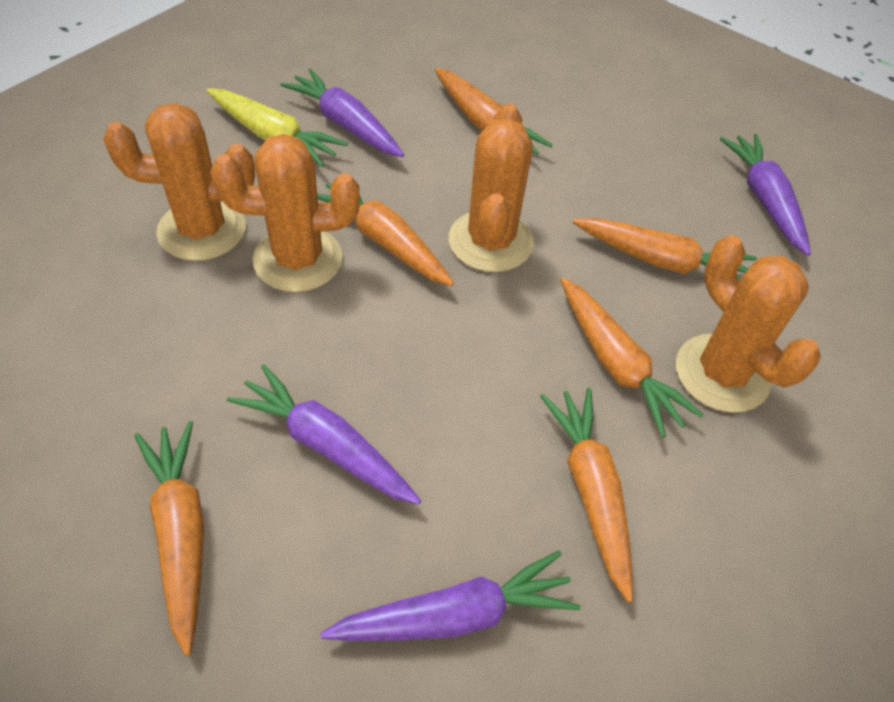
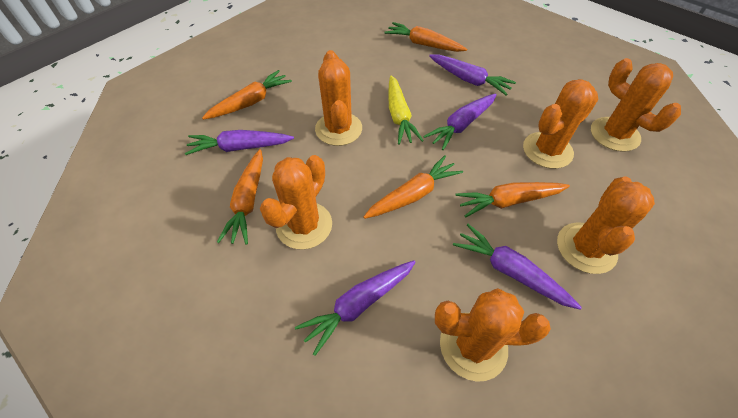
orange cactus: [103,103,255,261] [211,134,360,292] [449,104,534,272] [676,235,820,413] = 4 -> [260,155,332,250] [315,50,362,146] [435,288,551,382] [523,79,598,169] [557,176,655,274] [591,58,681,152] = 6
orange carrot: [134,421,205,656] [317,183,454,286] [435,68,553,155] [540,388,633,603] [560,278,704,438] [573,218,757,281] = 6 -> [202,70,292,120] [217,149,263,245] [363,155,463,219] [385,22,467,52] [456,182,570,218] = 5
purple carrot: [227,364,421,505] [280,68,404,157] [320,550,580,641] [720,134,811,256] = 4 -> [185,130,294,155] [295,261,416,356] [423,94,497,150] [429,55,516,95] [453,224,582,310] = 5

